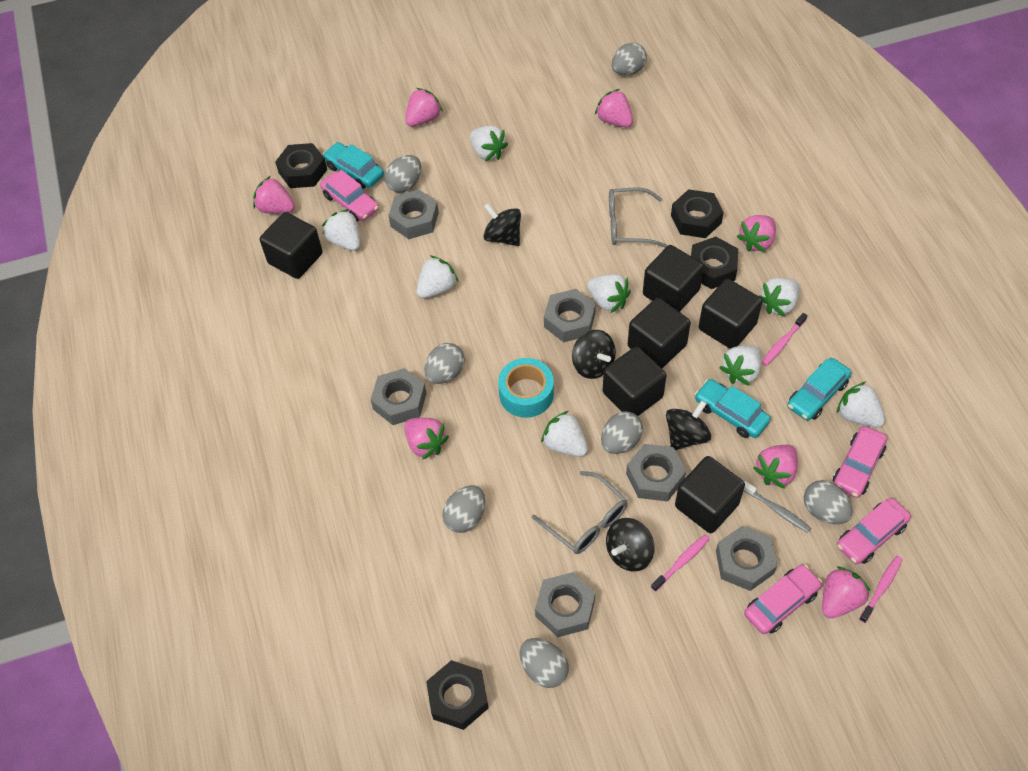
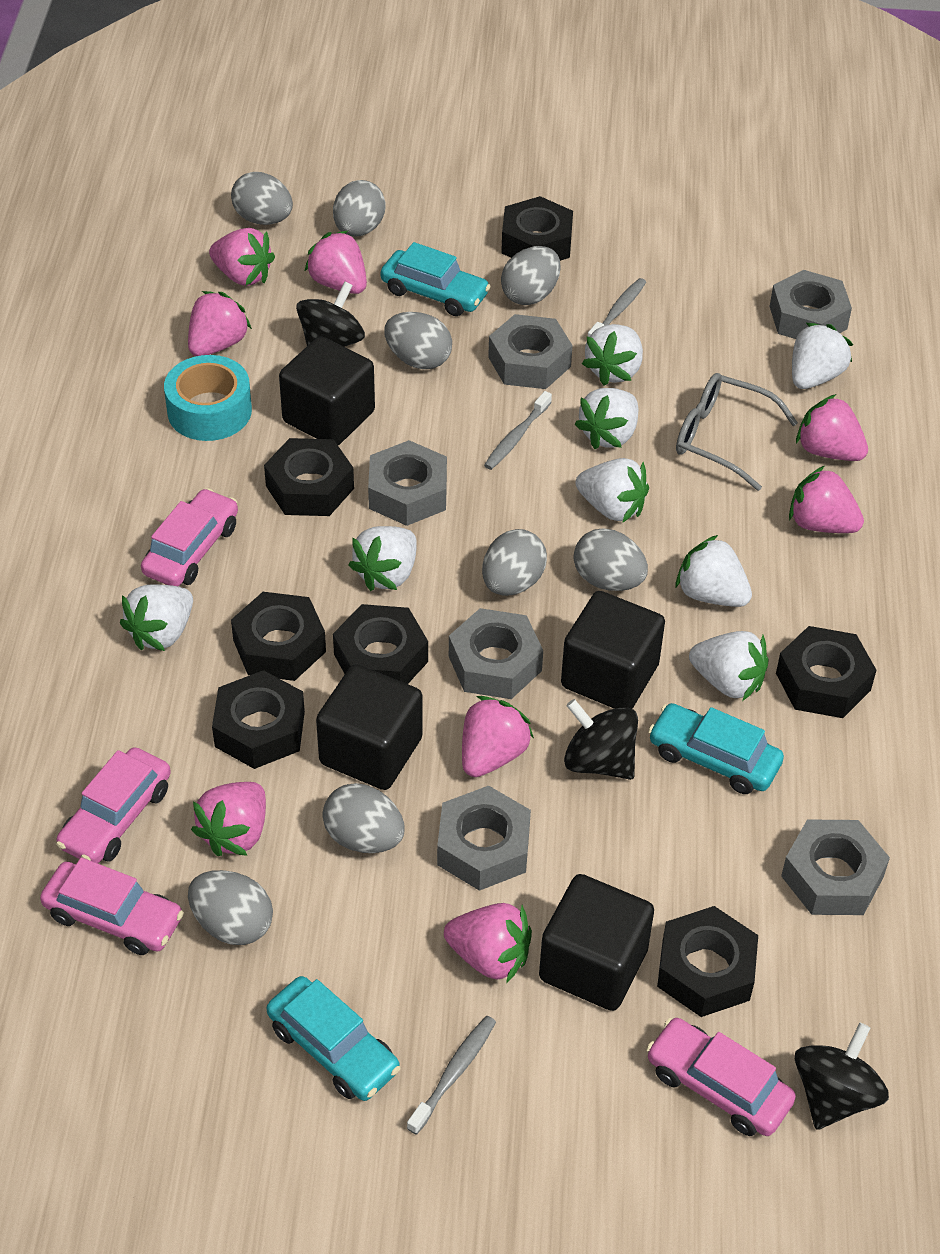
black cube: [260,212,323,279] [602,346,667,416] [628,298,691,368] [643,245,704,312] [675,456,745,533] [699,279,762,349] = 6 -> [279,336,375,445] [316,664,423,790] [539,874,654,1011] [561,591,665,709] = 4
black nut: [275,143,327,188] [426,660,488,730] [671,189,724,238] [691,237,738,289] = 4 -> [212,670,305,769] [231,592,326,681] [264,438,354,516] [333,604,428,684] [501,196,573,261] [657,906,758,1017] [776,626,876,718] = 7
black spinning top: [483,203,521,246] [572,330,616,379] [606,518,655,572] [666,400,711,450] = 4 -> [296,282,365,347] [564,699,638,780] [795,1023,889,1130] = 3
grey egg: [385,155,421,193] [424,343,465,384] [442,485,485,533] [520,638,569,688] [601,411,643,454] [612,42,647,76] [804,480,853,524] = 7 -> [188,870,273,945] [231,172,293,225] [322,783,405,853] [333,180,386,237] [384,312,452,369] [482,529,547,596] [501,246,561,305] [574,528,648,591] = 8
grey glasses: [532,471,628,554] [609,187,667,248] = 2 -> [676,373,798,491] = 1
grey toothbrush: [744,481,811,533] = 1 -> [407,1016,496,1135] [484,391,552,470] [588,278,646,337] = 3
pink strawberry: [253,176,295,214] [404,418,449,460] [405,88,443,127] [595,89,633,127] [737,215,776,252] [753,445,798,489] [822,566,871,618] = 7 -> [188,291,252,356] [191,782,266,856] [209,228,275,286] [304,231,367,294] [444,903,532,983] [462,696,534,777] [789,466,864,533] [796,394,868,461] = 8
pink toothbrush: [651,534,710,592] [761,313,807,366] [859,556,903,623] = 3 -> none = 0

